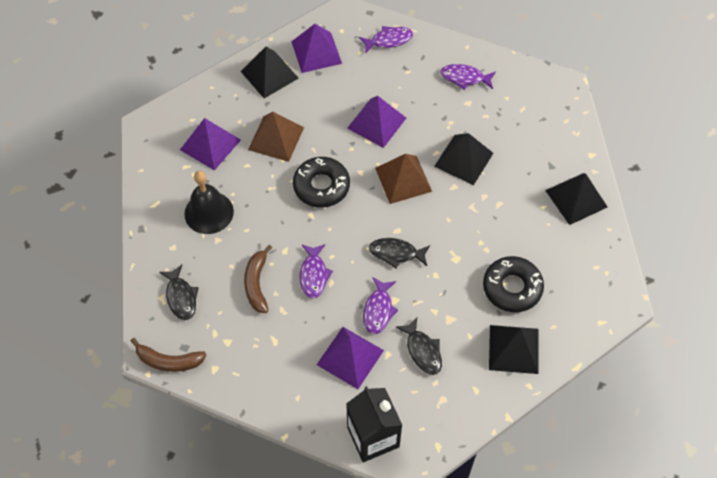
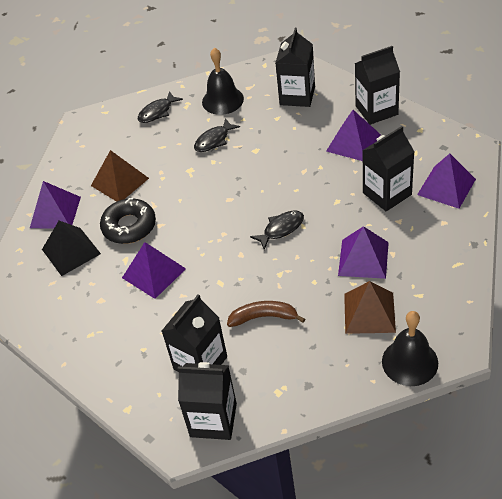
black bell: [184,171,234,234] = 1 -> [202,48,244,115] [382,311,438,386] = 2
black carton: [346,386,402,462] = 1 -> [162,294,227,372] [178,362,237,440] [275,28,315,107] [355,46,400,125] [362,126,414,212] = 5
black donut: [293,157,350,208] [483,256,544,312] = 2 -> [100,198,156,244] = 1
black pyramid: [240,46,299,98] [434,133,493,185] [489,325,538,374] [545,173,608,225] = 4 -> [42,221,101,276] = 1
brown banana: [131,338,206,372] [244,245,272,313] = 2 -> [227,301,305,327] = 1
purple fish: [300,244,333,298] [359,26,413,53] [363,277,398,334] [440,64,496,90] = 4 -> none = 0
purple pyramid: [180,118,241,170] [291,24,342,73] [317,327,384,389] [347,96,406,148] = 4 -> [30,181,81,229] [122,242,186,299] [326,110,381,161] [338,226,389,279] [417,154,476,209] = 5

